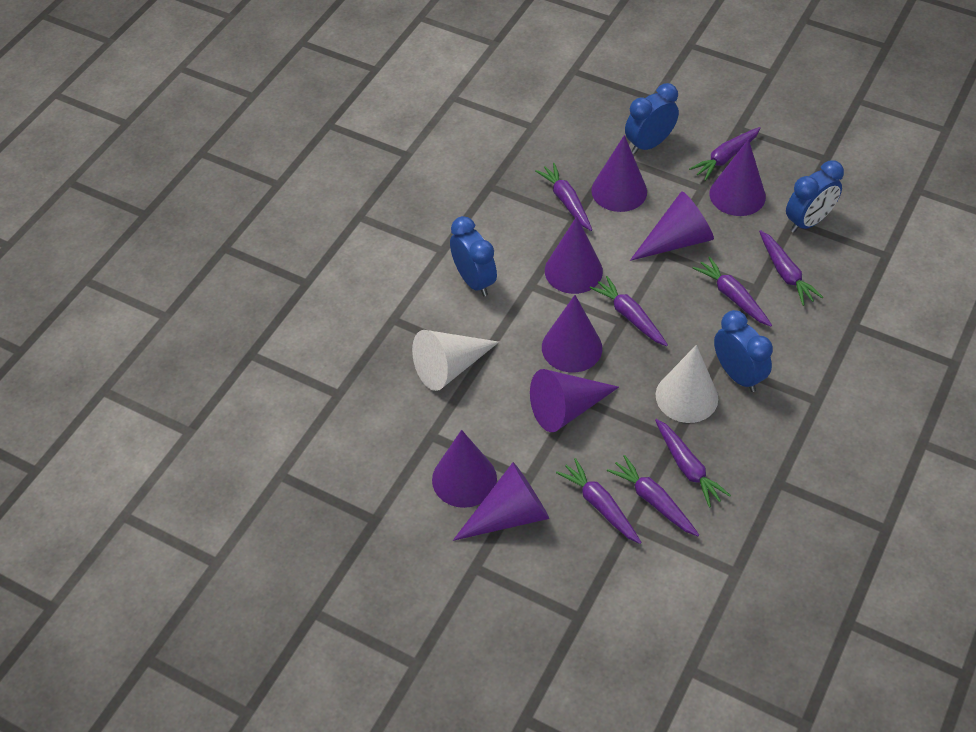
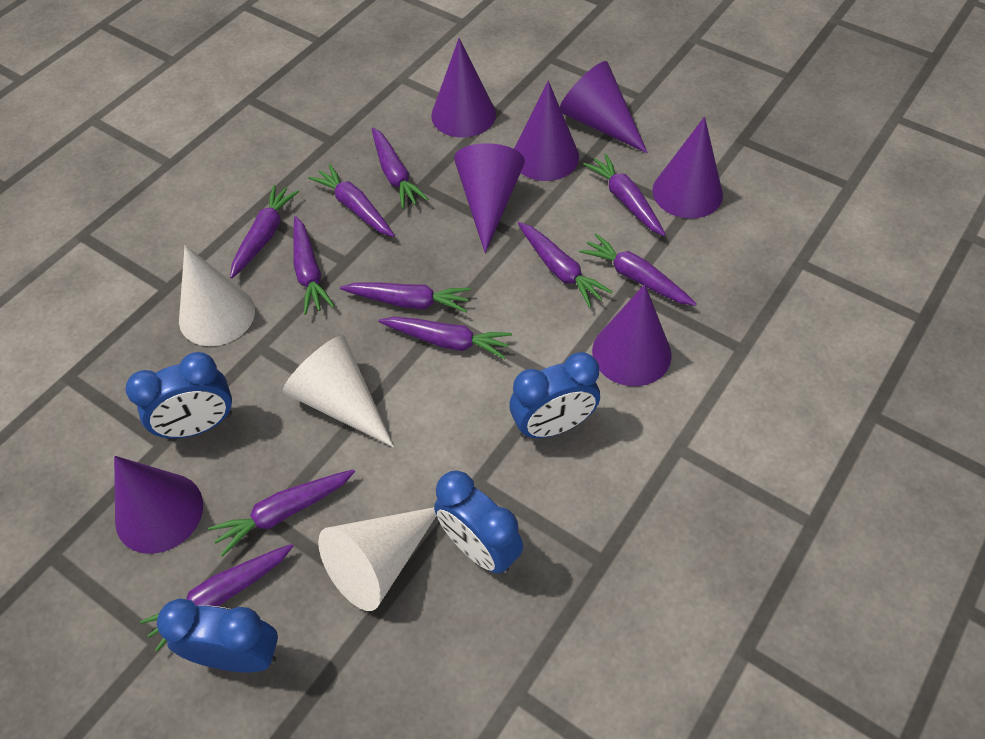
purple carrot: [535,163,592,231] [556,458,642,544] [590,276,668,346] [607,455,699,536] [655,419,731,508] [689,127,761,181] [693,257,772,326] [759,230,823,306] = 8 -> [140,544,293,652] [208,469,355,557] [230,185,299,279] [293,216,334,315] [308,164,395,237] [340,282,471,312] [372,128,428,209] [379,317,512,359] [518,222,613,308] [579,234,697,306] [583,153,666,236] = 11
purple cone: [432,430,497,508] [453,462,549,541] [530,369,619,432] [542,295,602,372] [545,216,603,294] [591,135,647,212] [630,191,714,261] [710,139,766,216] = 8 -> [114,456,203,554] [431,38,496,137] [454,143,525,253] [514,80,579,181] [560,61,648,153] [592,284,672,386] [653,117,723,219] = 7
white cone: [412,330,499,391] [656,345,718,423] = 2 -> [179,245,255,346] [283,335,394,447] [318,507,437,611] = 3

